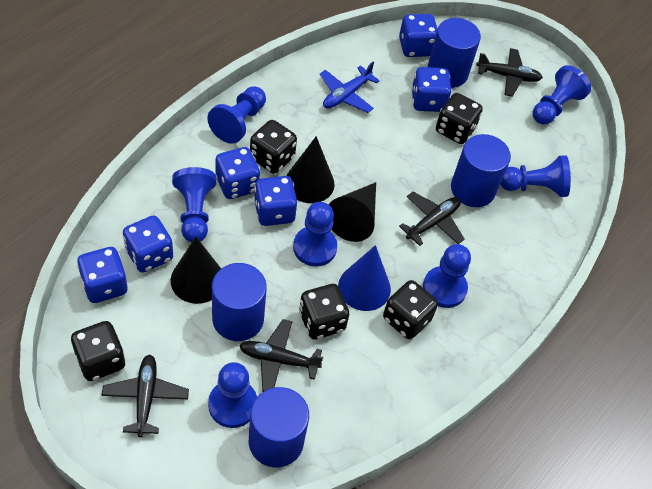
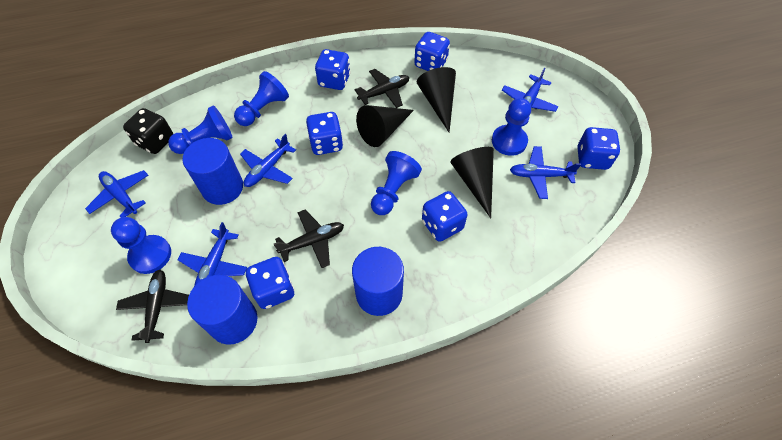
black dice: [71,321,126,381] [250,120,297,174] [299,284,349,340] [383,280,438,339] [436,93,483,144] = 5 -> [123,108,173,154] = 1
black plane: [102,354,189,437] [239,319,323,392] [399,192,465,246] [476,48,543,97] = 4 -> [116,270,189,343] [274,210,344,268] [354,69,409,108] = 3
blue cone: [338,245,391,311] = 1 -> none = 0
blue cylinder: [212,263,267,341] [249,387,309,467] [427,18,481,88] [451,134,511,207] = 4 -> [183,138,243,205] [187,275,257,345] [352,247,404,316] = 3
blue pawn: [172,167,216,242] [207,86,266,144] [208,362,257,428] [293,202,337,267] [423,244,471,308] [500,155,571,197] [533,65,591,124] = 7 -> [111,217,171,274] [168,105,233,154] [234,71,289,126] [371,151,422,215] [492,98,531,156] = 5
blue plane: [320,62,380,113] = 1 -> [85,170,148,218] [177,222,247,286] [240,134,296,187] [502,68,559,112] [510,146,581,199] = 5

